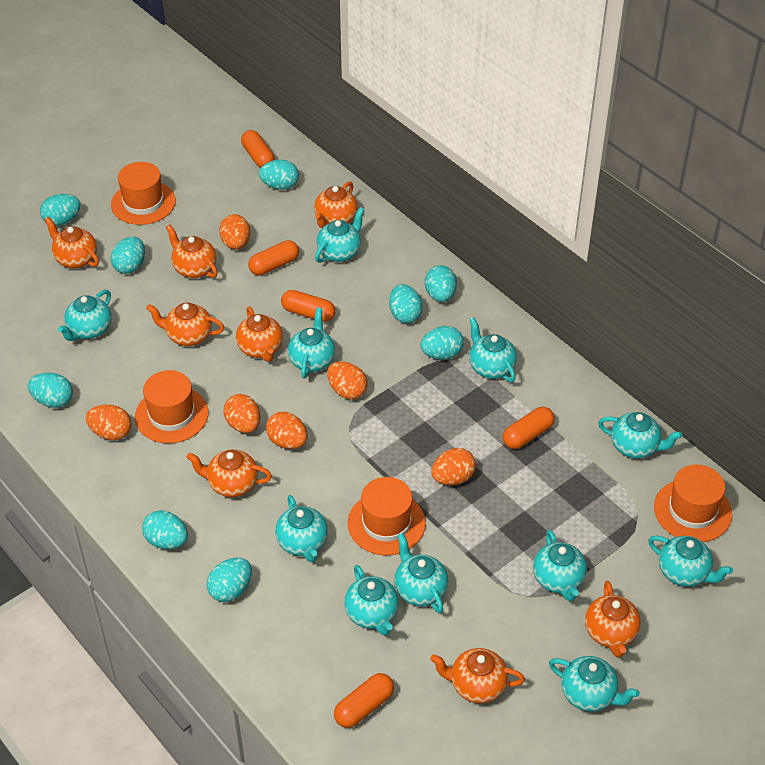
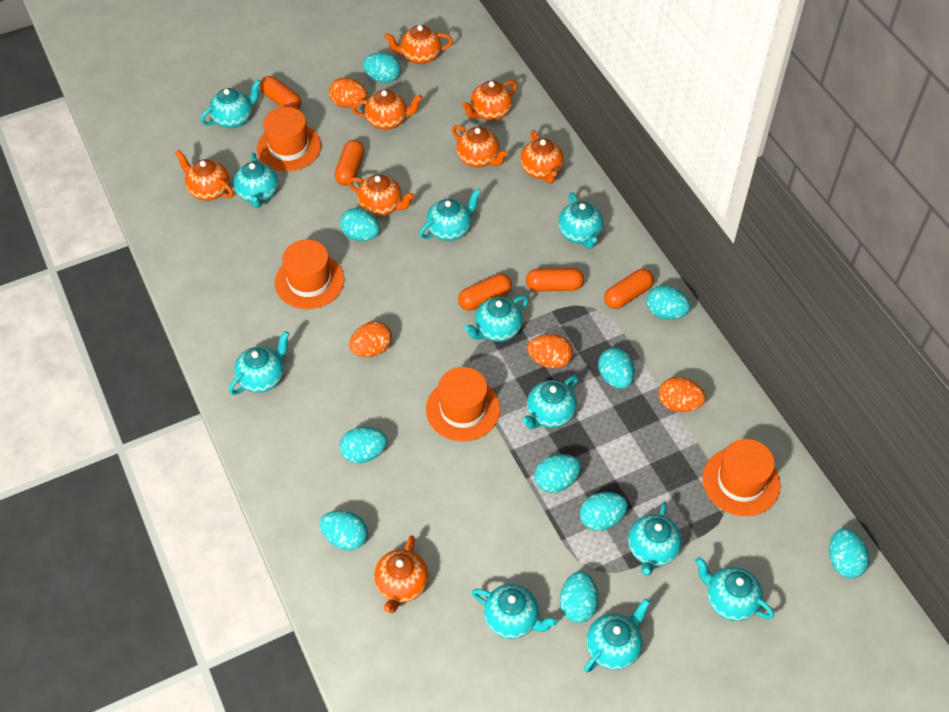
orange egg: [86,404,132,440] [219,214,250,249] [223,394,261,433] [266,412,308,449] [327,361,367,400] [431,448,476,485] = 6 -> [329,78,367,108] [349,321,392,357] [528,334,573,369] [659,377,706,412] = 4
turquoise egg: [28,373,73,408] [40,194,80,226] [111,236,145,274] [142,510,188,549] [207,558,252,602] [259,160,299,190] [389,284,422,323] [420,326,464,359] [425,265,457,302] = 9 -> [320,511,368,551] [340,208,380,241] [340,427,387,463] [362,53,401,83] [534,454,581,493] [560,571,599,623] [580,492,628,531] [598,348,635,389] [646,285,691,320] [829,528,869,578] = 10

